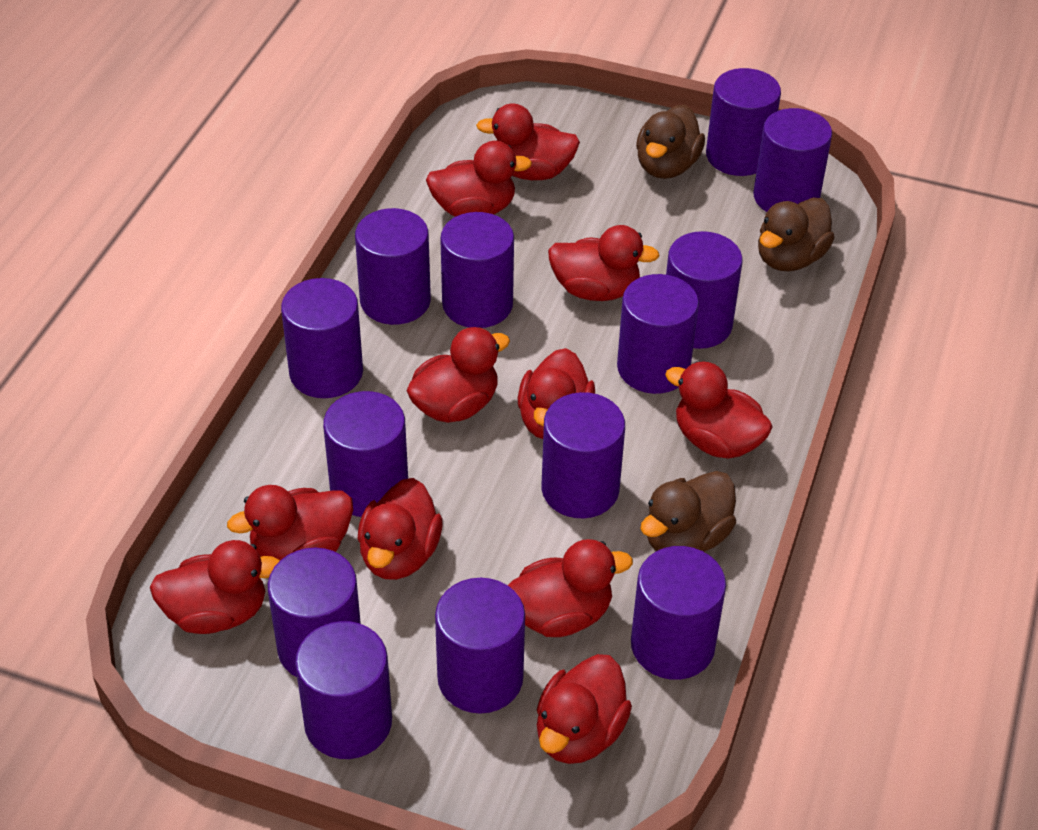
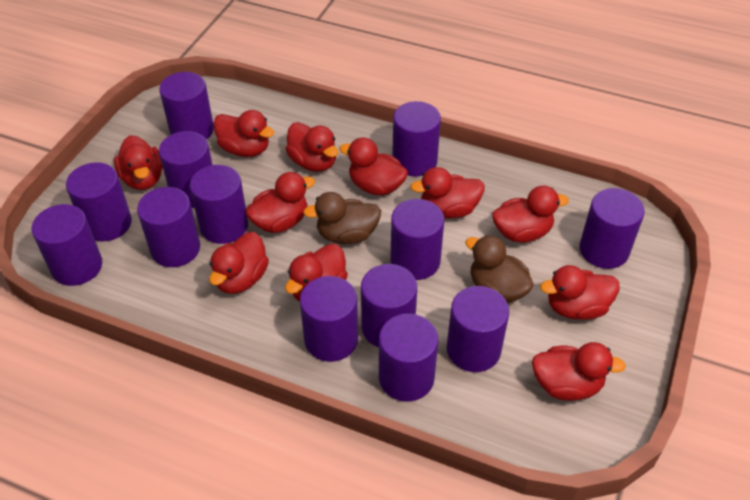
brown duck: [636,104,705,179] [640,471,736,552] [758,198,835,271] = 3 -> [303,192,381,244] [465,235,534,303] = 2

